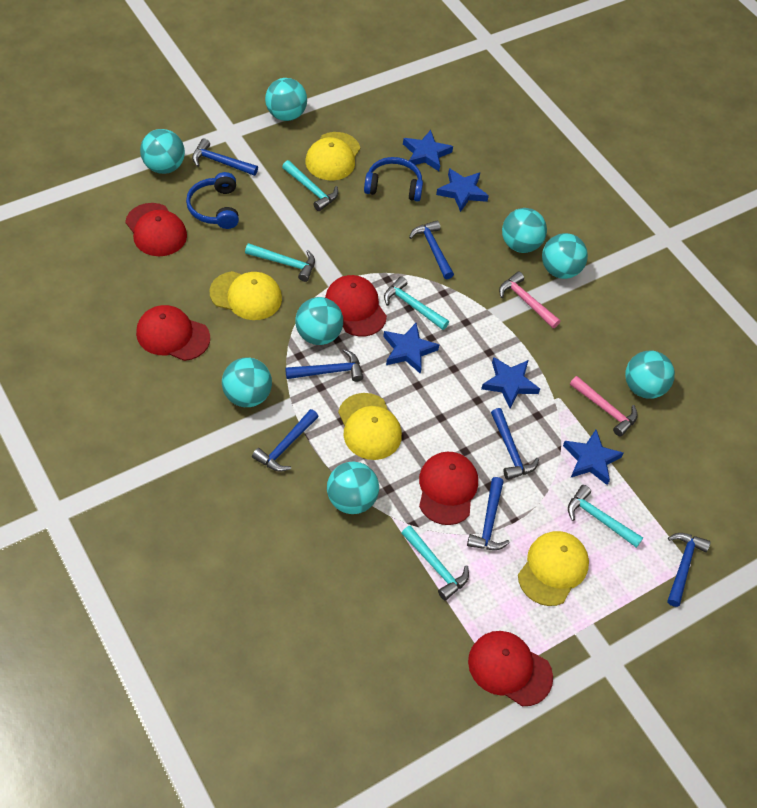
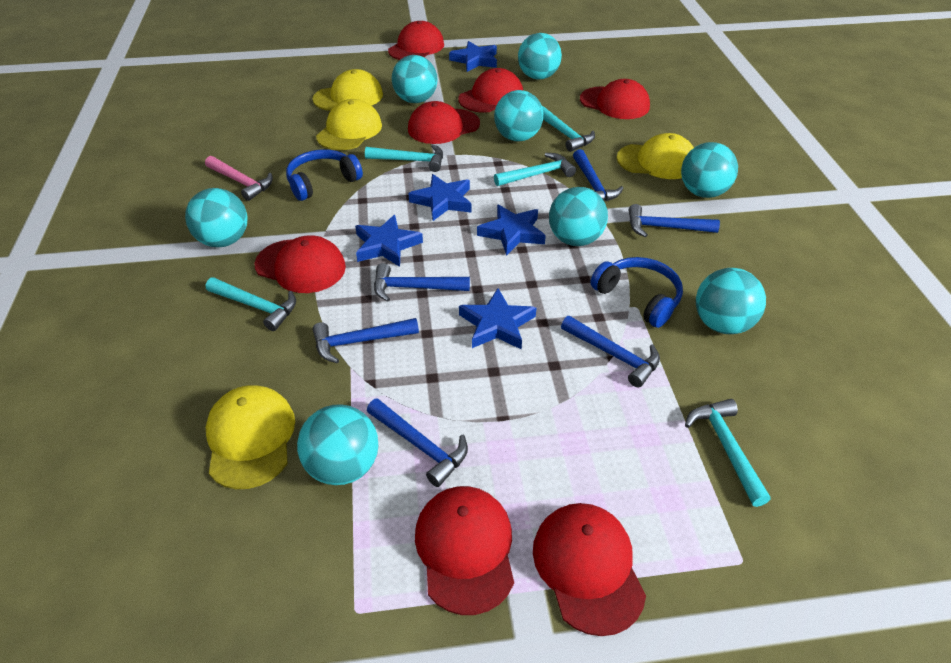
blue hammer: [192,139,258,176] [252,409,319,471] [285,349,363,382] [409,220,454,279] [467,477,510,550] [491,408,539,480] [667,533,711,607] = 7 -> [313,318,419,363] [367,398,468,487] [374,263,470,302] [561,316,660,388] [573,149,623,201] [629,204,720,237] = 6
pink hammer: [499,272,560,328] [570,376,638,437] = 2 -> [205,156,273,201] = 1
red cap: [125,203,187,256] [136,305,210,361] [325,275,387,337] [419,452,478,525] [468,631,553,706] = 5 -> [254,235,346,293] [388,21,444,60] [408,101,480,144] [415,486,514,615] [458,68,523,113] [533,503,646,636] [580,79,650,119] = 7

